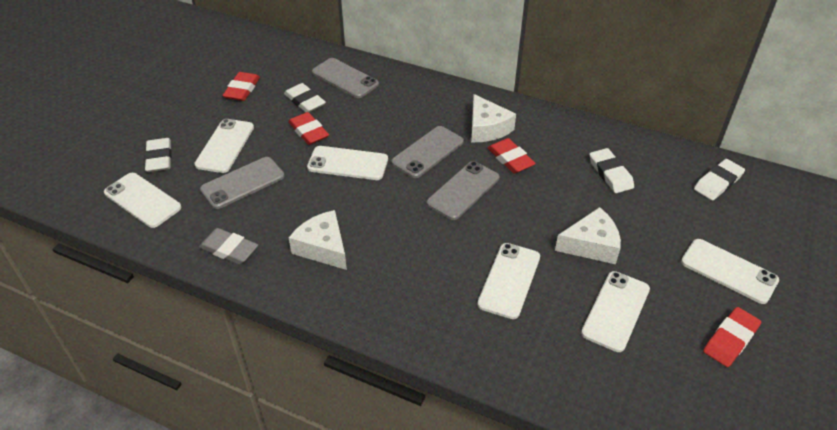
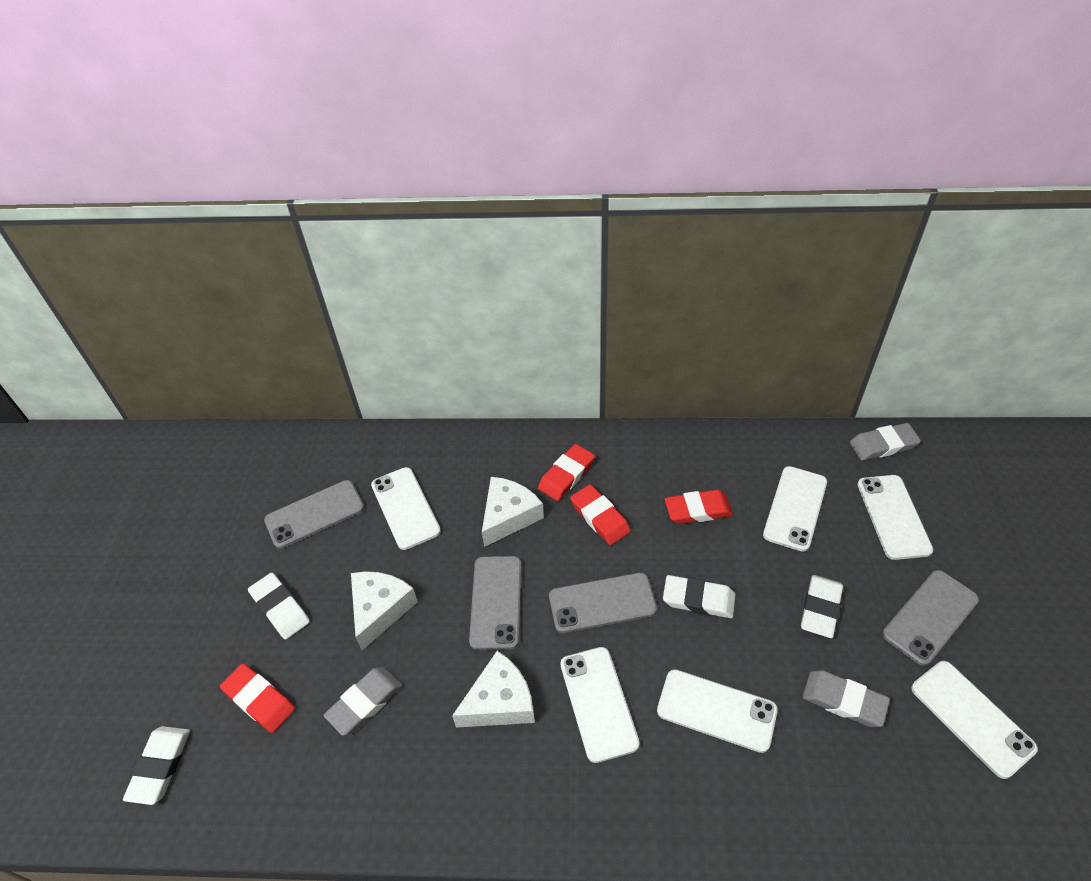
grey eraser: [199,228,258,265] = 1 -> [324,667,402,736] [802,670,890,727] [850,423,921,461] = 3

